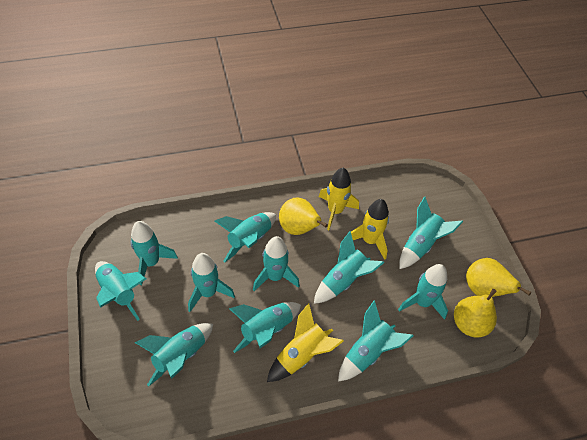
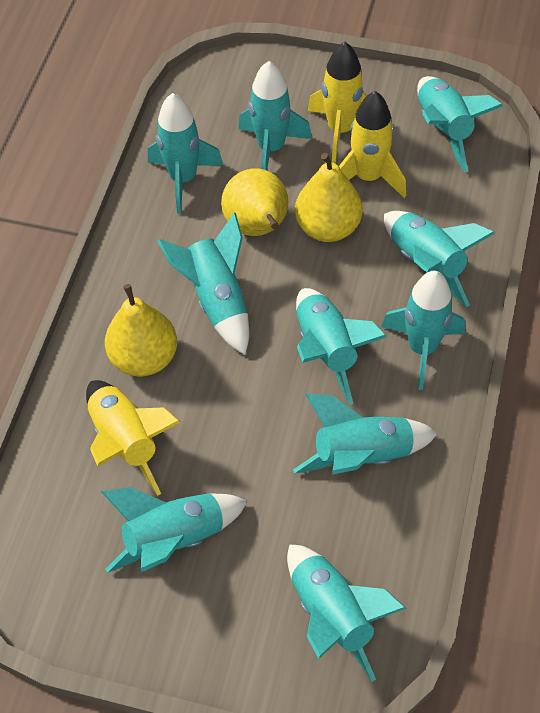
turquoise rocket: [95,261,146,321] [131,221,178,285] [134,323,213,386] [188,253,235,312] [215,212,276,262] [229,302,301,353] [253,236,300,291] [314,231,384,304] [338,301,414,381] [398,264,448,320] [399,197,463,269] = 11 -> [101,487,248,573] [148,93,223,214] [157,213,249,355] [238,61,312,170] [287,544,407,681] [293,394,438,475] [296,288,387,405] [381,271,465,390] [384,211,495,307] [417,76,503,172] = 10

